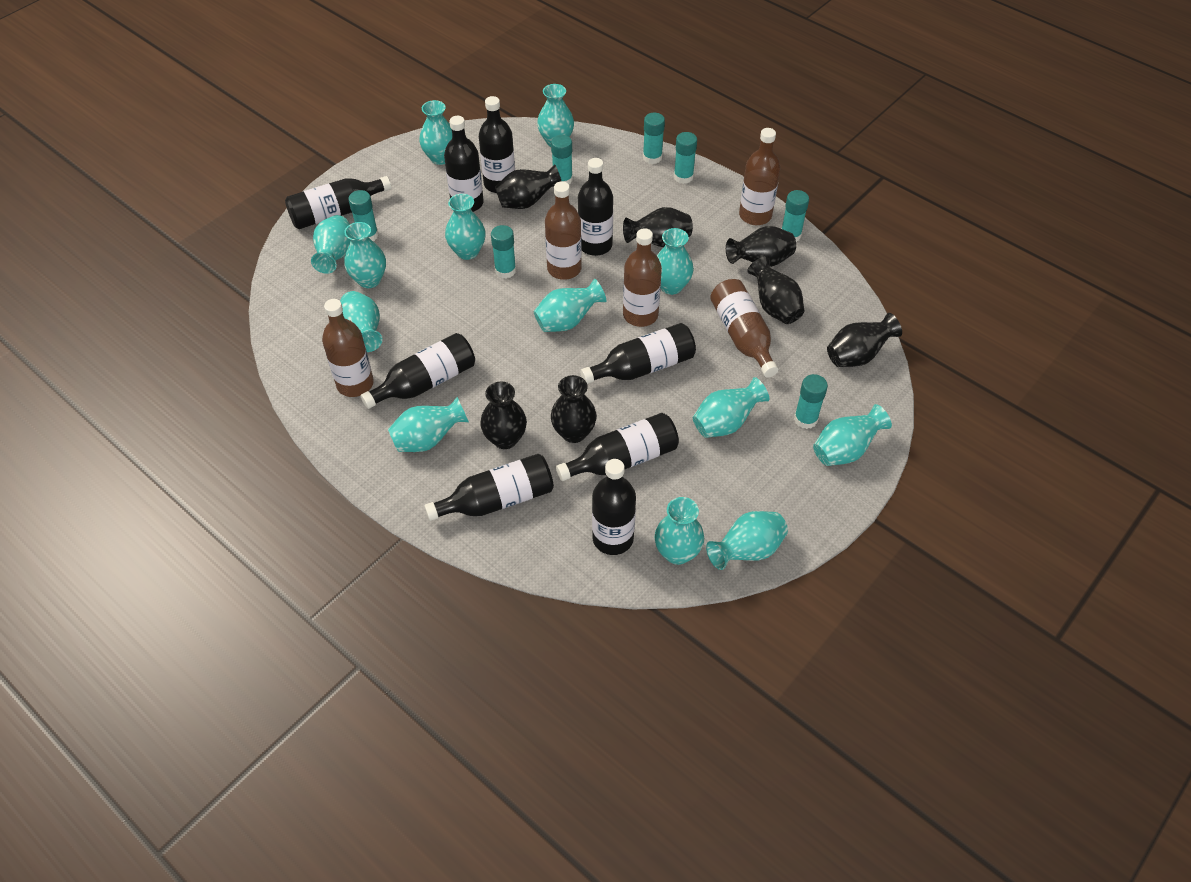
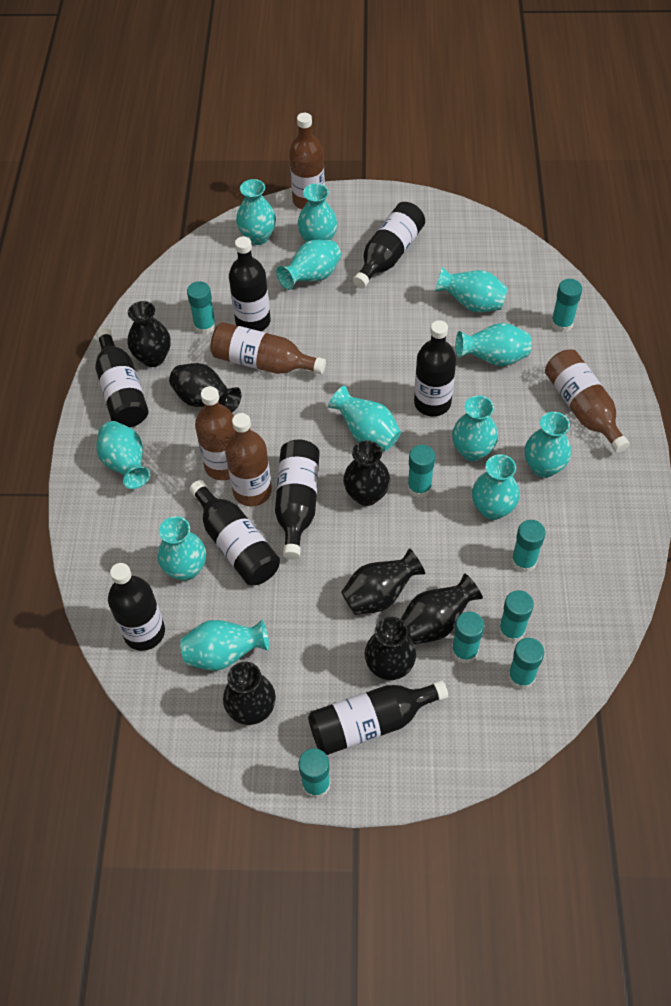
black bottle: [285,176,392,229] [360,333,475,409] [424,454,554,521] [444,116,484,212] [479,96,515,193] [556,413,679,481] [578,158,613,256] [580,323,696,384] [592,459,636,555] = 9 -> [95,328,148,427] [108,563,165,651] [189,480,280,585] [229,236,271,331] [275,440,320,560] [308,680,448,755] [353,202,425,288] [414,320,456,416] = 8
turquoise glue stick: [348,190,379,241] [491,225,516,278] [551,135,573,184] [643,113,665,164] [674,132,697,184] [781,190,809,242] [794,374,828,429] = 7 -> [187,281,216,335] [298,748,331,798] [408,445,435,498] [452,612,484,664] [499,590,534,643] [508,638,544,690] [511,520,546,572] [551,279,582,332] = 8
turquoise vase: [311,215,351,274] [340,291,383,352] [344,222,386,288] [388,397,469,452] [419,100,452,165] [445,194,486,260] [534,279,606,332] [537,84,574,147] [655,497,704,565] [657,228,694,295] [693,377,769,438] [706,511,788,570] [813,404,892,466] = 13 -> [97,421,150,489] [158,516,206,581] [180,619,269,671] [236,179,276,245] [276,240,341,290] [298,183,337,242] [328,386,401,451] [435,267,508,313] [452,395,498,461] [456,323,531,366] [472,454,520,520] [525,412,571,478] = 12

